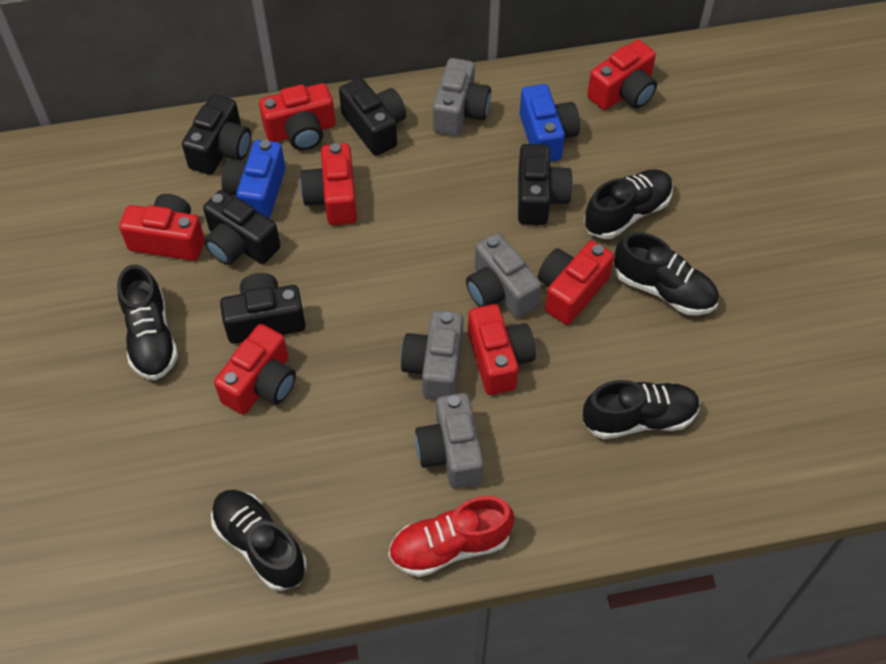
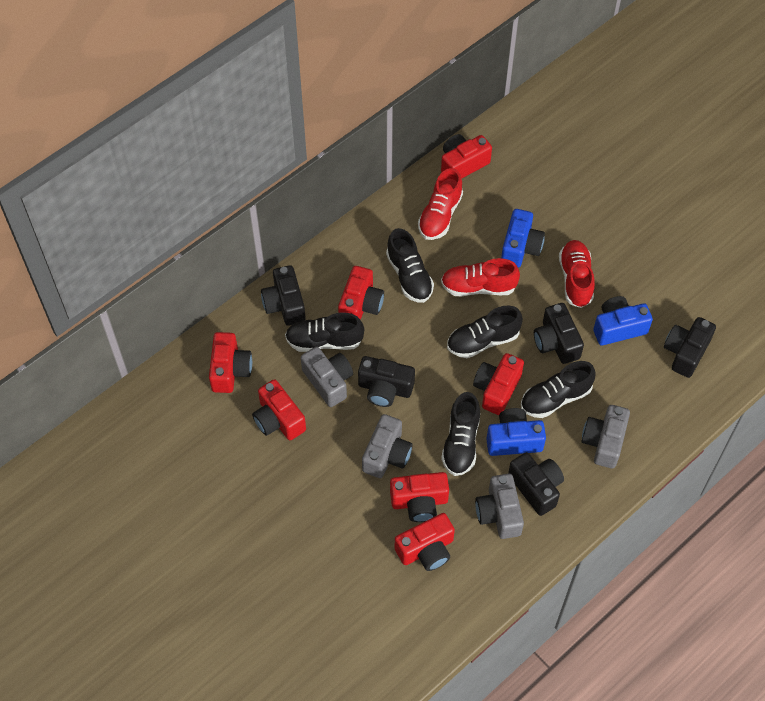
blue camera: [221,140,285,219] [520,84,580,162] = 2 -> [486,408,546,456] [501,209,545,267] [593,296,653,345] = 3
red shoe: [389,496,514,577] = 1 -> [418,168,463,240] [441,258,520,296] [559,240,595,308] = 3

